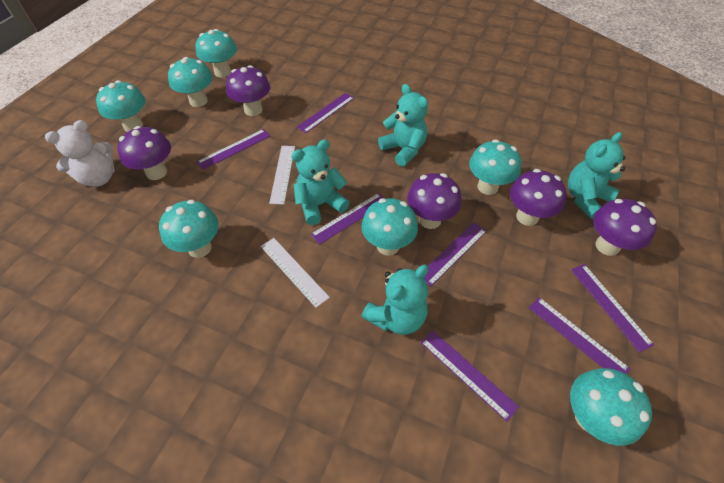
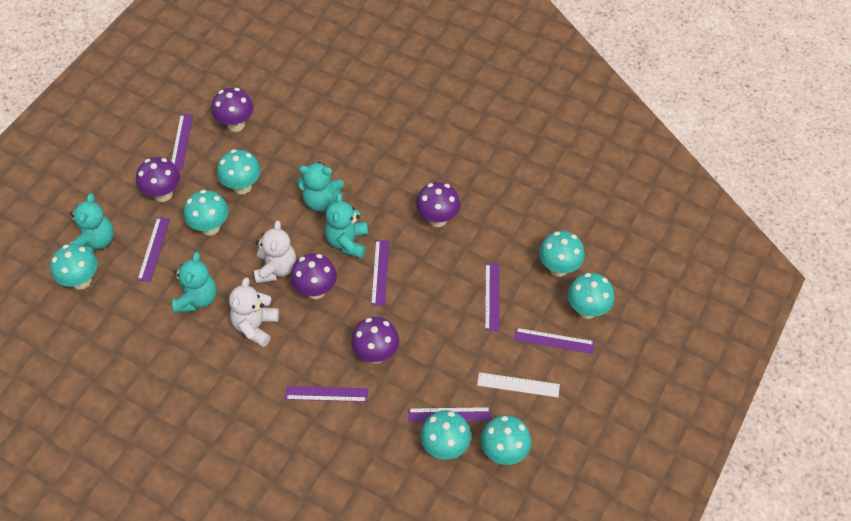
white ruler: [261,238,330,308] [269,146,295,205] = 2 -> [477,372,560,397] = 1
white teddy bear: [45,120,115,187] = 1 -> [229,277,279,347] [254,221,296,283] = 2

